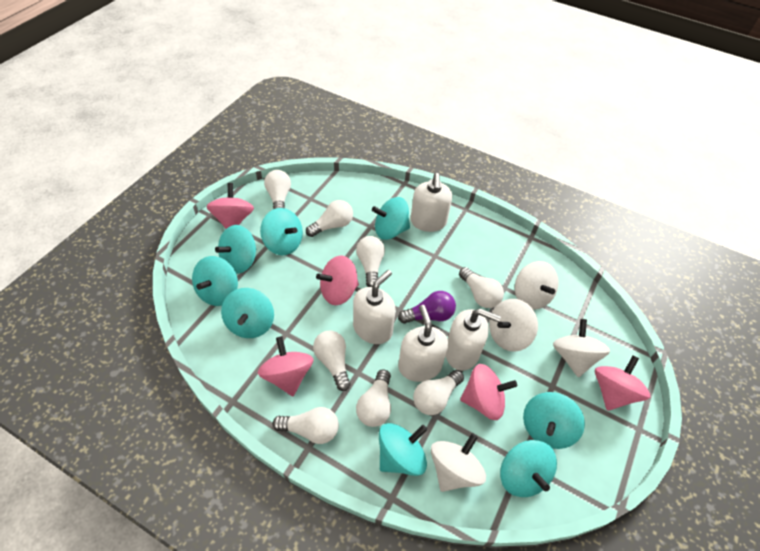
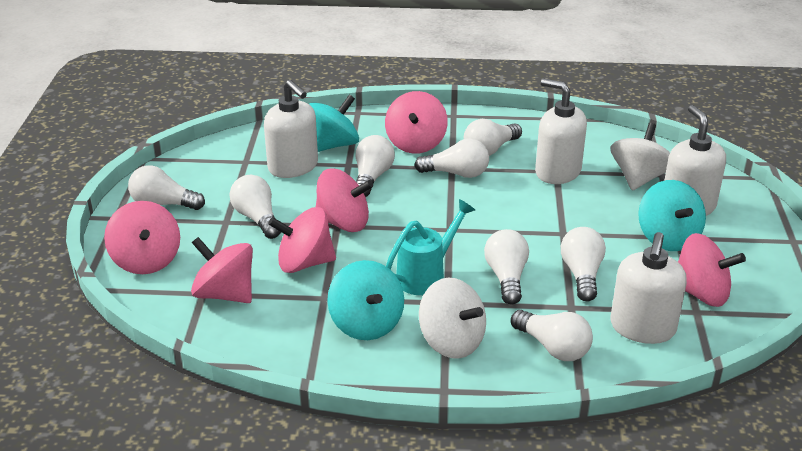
pink spinning top: [206,183,254,229] [258,336,313,396] [316,255,359,305] [460,364,517,420] [595,356,650,411] = 5 -> [104,201,180,274] [191,237,253,303] [268,207,336,273] [316,168,373,232] [385,91,448,154] [678,233,746,307] = 6
purple light bulb: [398,291,456,324] = 1 -> none = 0
turquoise spinning top: [192,256,238,306] [215,225,256,274] [221,288,274,338] [260,208,303,255] [372,197,410,240] [379,423,427,476] [500,440,557,497] [523,392,585,449] = 8 -> [309,95,359,152] [327,260,404,340] [638,180,706,251] = 3
turquoise watering can: none = 0 -> [386,199,475,295] = 1
white spinning top: [431,433,486,492] [489,299,538,352] [515,261,559,310] [553,319,610,377] = 4 -> [419,278,486,359] [611,123,670,191] = 2

